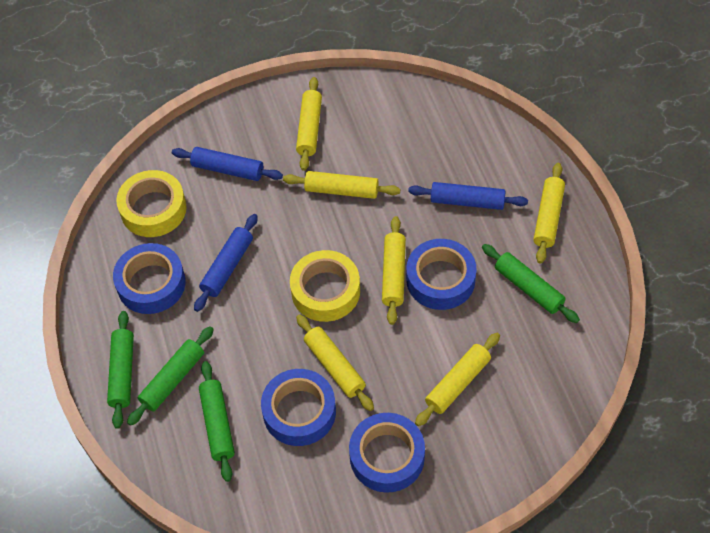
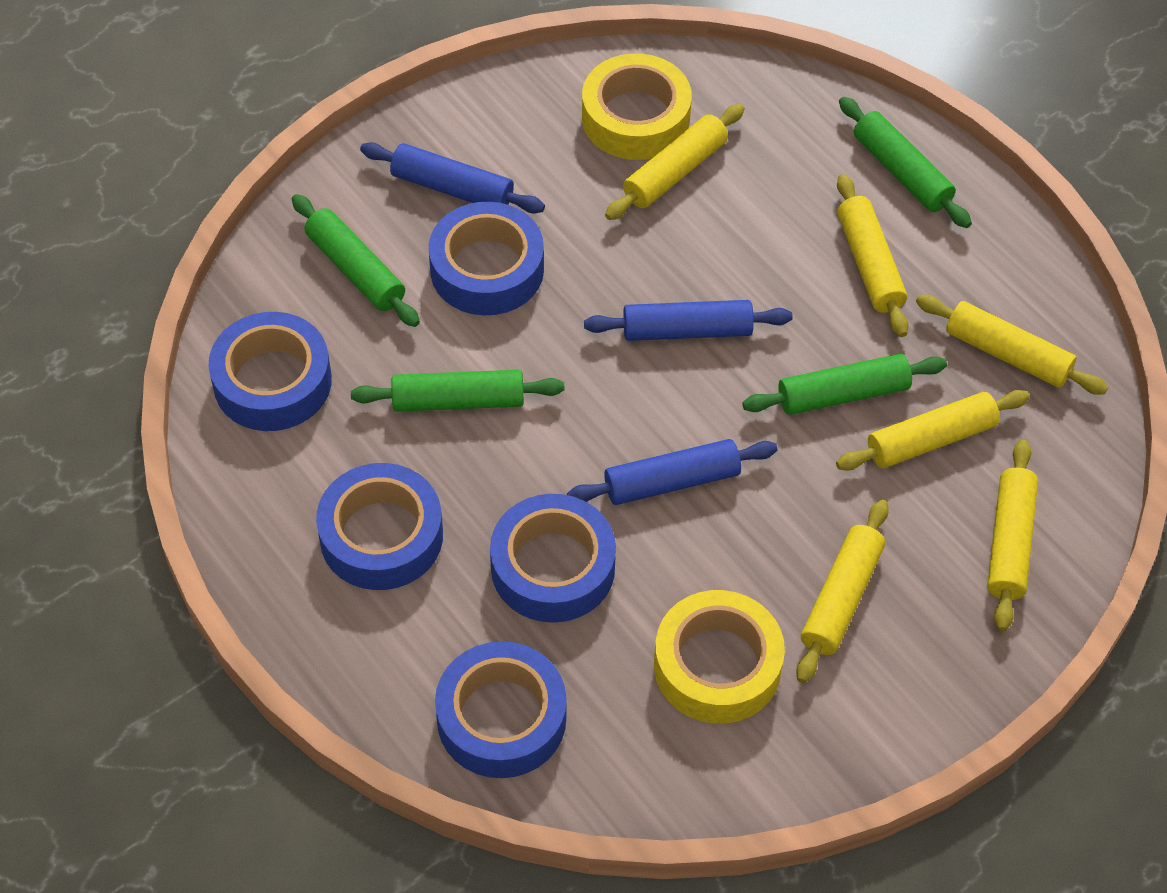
blue tape: [113,243,186,314] [261,369,336,446] [349,413,425,493] [406,239,477,310] = 4 -> [208,312,332,431] [316,463,443,590] [429,202,544,315] [435,641,567,778] [490,494,616,623] = 5

